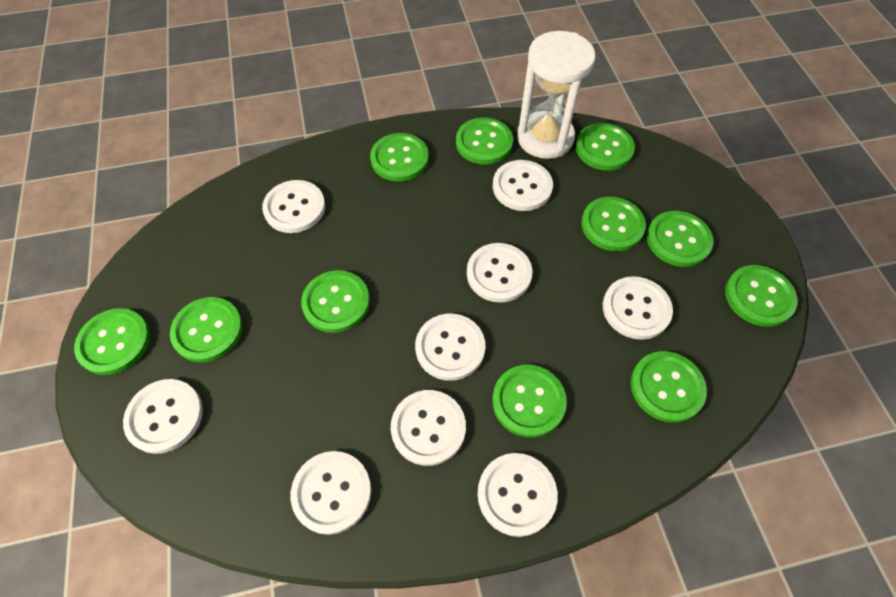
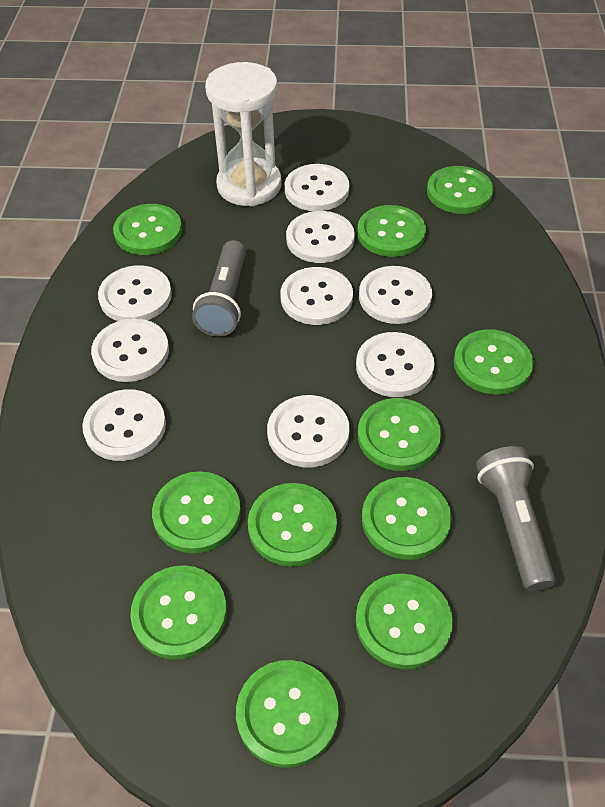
grey flashlight: none = 0 -> [192,240,246,336] [476,446,555,591] = 2

